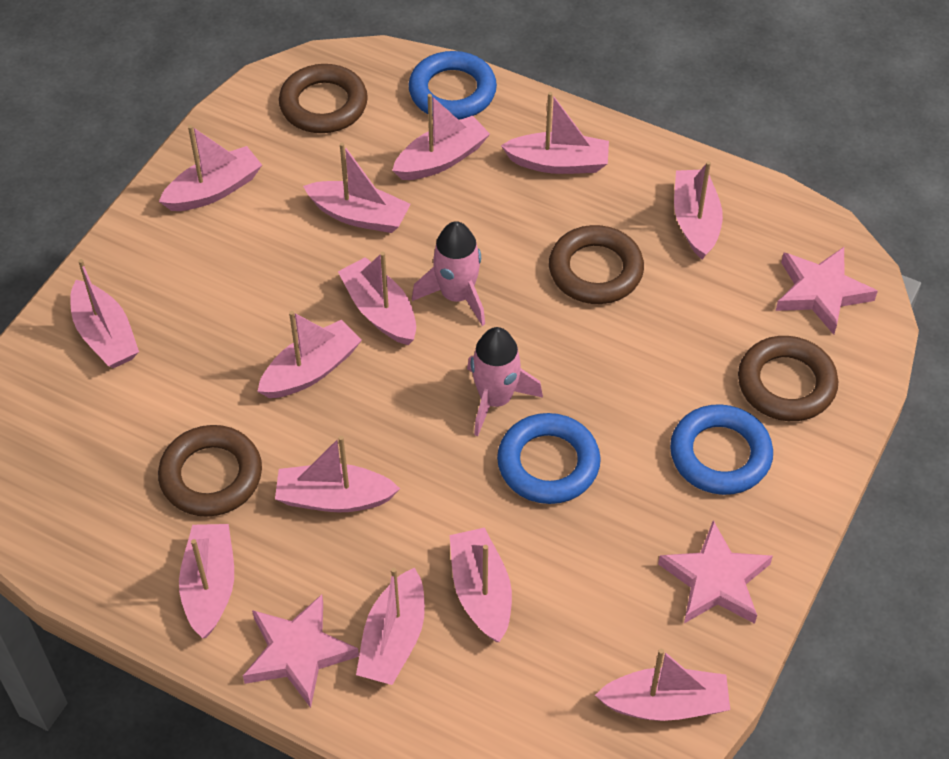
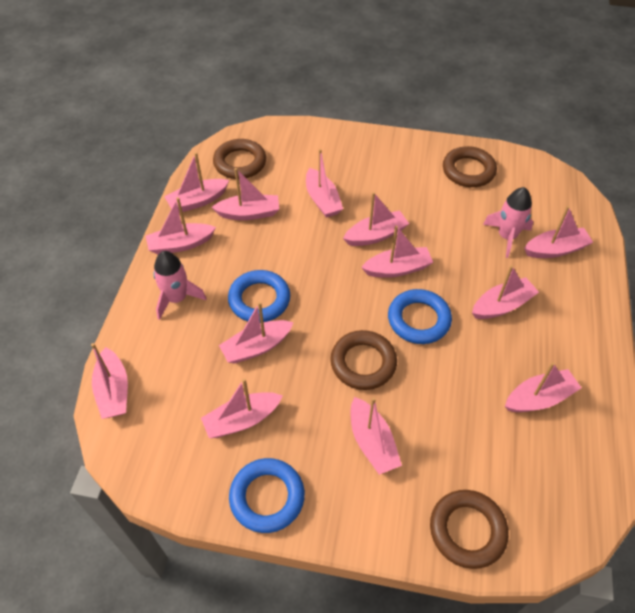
pink star: [243,594,359,708] [658,520,773,624] [776,247,878,335] = 3 -> none = 0

